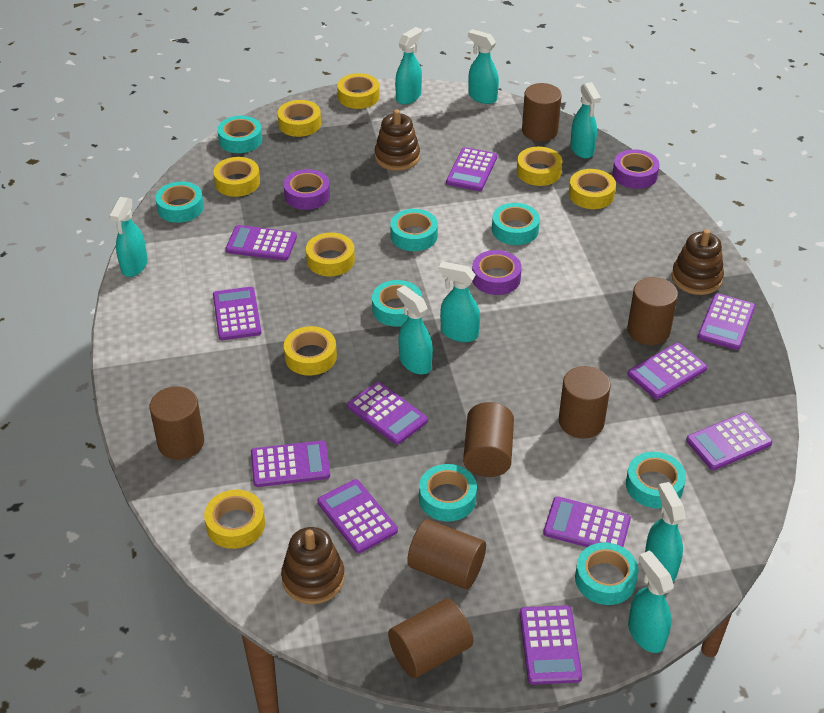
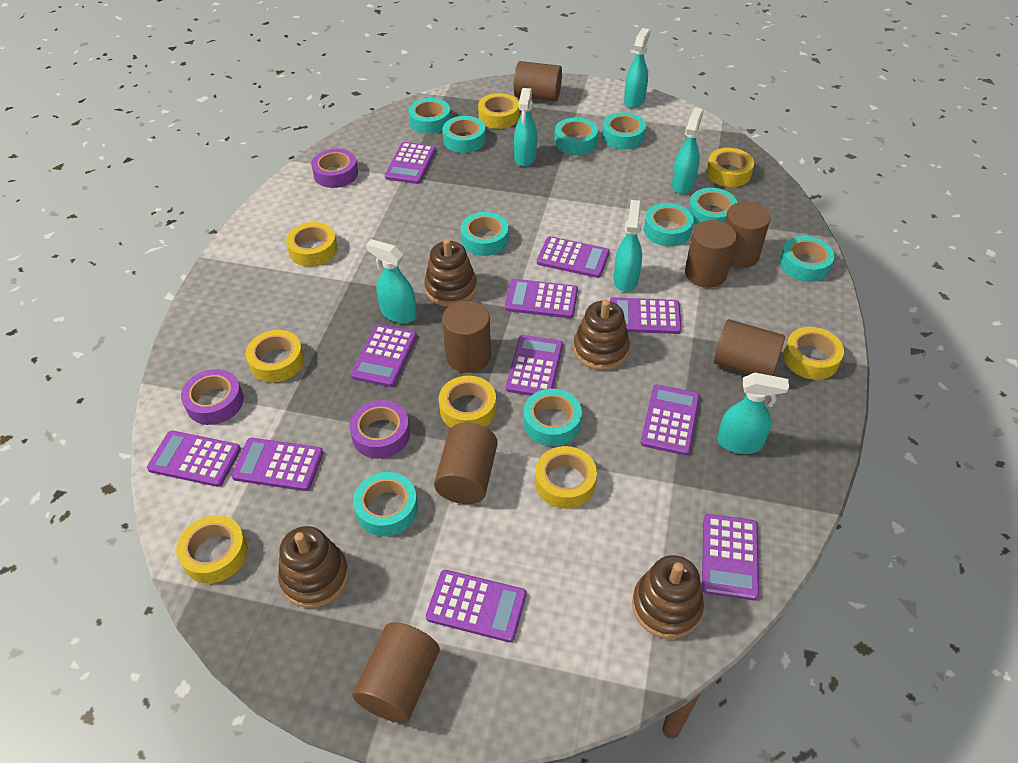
brown stacking toy: [281,527,345,604] [375,110,420,171] [672,229,724,295] = 3 -> [278,526,349,608] [424,239,477,307] [573,300,630,370] [632,555,704,639] = 4
turquoise spray bottle: [109,197,148,277] [395,27,422,105] [397,286,433,374] [438,261,480,342] [468,29,499,104] [570,82,601,159] [628,550,674,653] [645,482,685,581] = 8 -> [366,239,417,323] [514,88,537,167] [614,200,642,292] [624,28,650,108] [672,107,703,194] [717,373,789,454] = 6
turquoise tape: [155,181,204,223] [217,116,262,153] [372,280,422,327] [390,209,438,251] [419,464,477,522] [492,203,540,245] [575,543,639,605] [626,452,686,508] = 8 -> [353,472,418,536] [408,98,451,134] [443,116,486,153] [461,212,509,256] [524,389,582,446] [554,118,598,155] [602,112,646,149] [644,203,694,246] [688,188,737,225] [780,236,835,282] = 10

